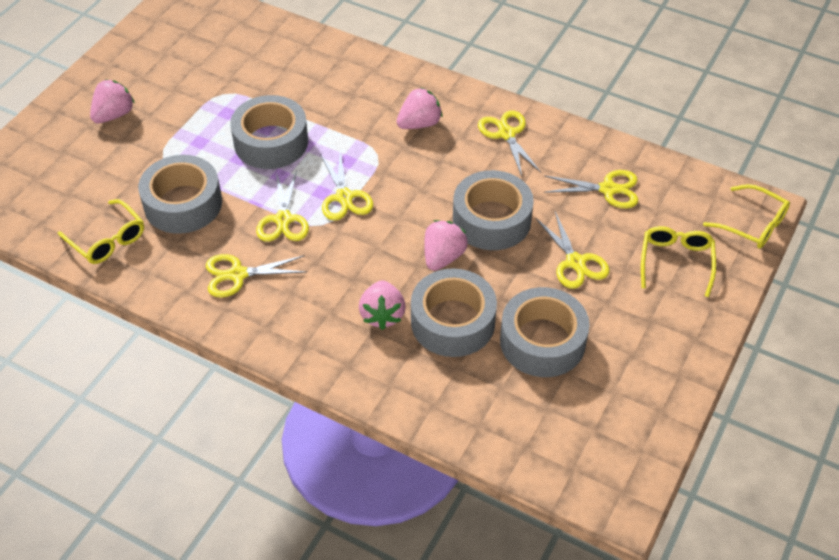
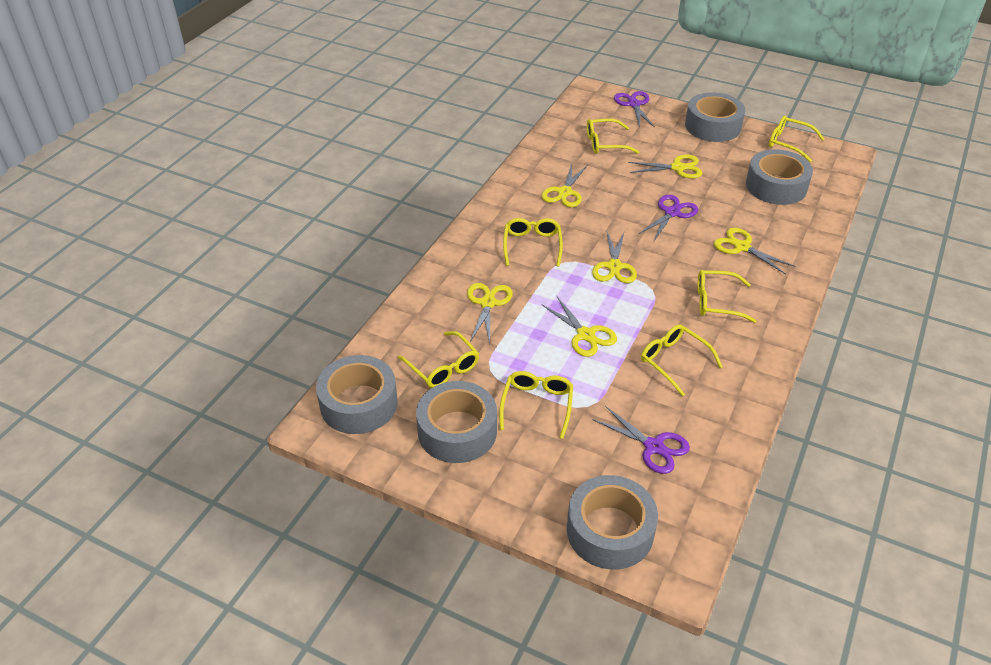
pink strawberry: [90,79,135,123] [359,280,406,330] [397,87,442,129] [424,220,468,271] = 4 -> none = 0
purple scissors: none = 0 -> [592,406,690,474] [614,91,655,128] [639,195,698,242] = 3
yellow glasses: [58,199,144,264] [641,226,716,297] [703,184,790,249] = 3 -> [398,331,479,388] [499,371,573,439] [503,218,563,267] [587,118,639,154] [641,324,723,396] [697,270,756,323] [769,116,824,162] = 7

